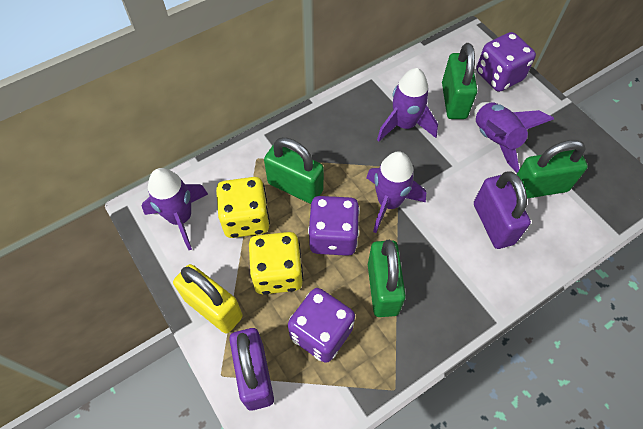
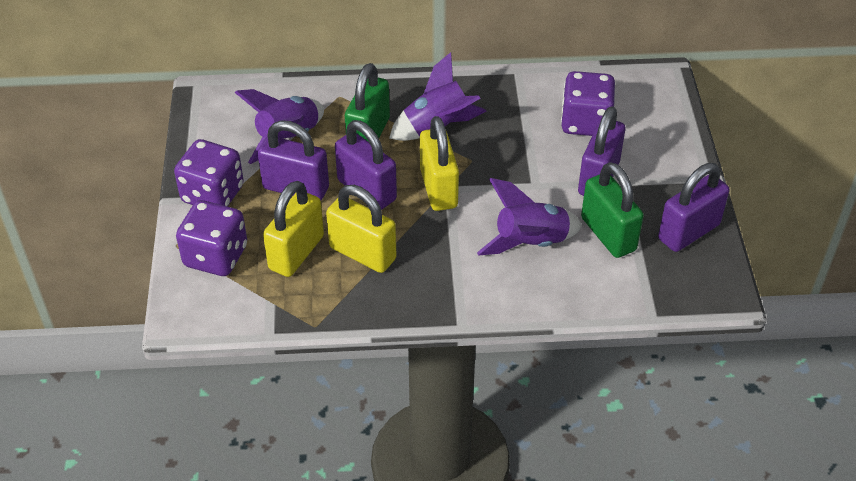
green padlock: [264,138,324,204] [368,240,406,317] [442,43,477,119] [516,140,588,199] = 4 -> [345,63,390,142] [581,162,644,258] = 2
purple padlock: [229,328,274,411] [474,171,531,249] = 2 -> [258,120,329,200] [335,120,397,210] [578,106,625,196] [658,163,729,252] = 4
purple rocket: [141,168,208,250] [366,151,426,233] [377,68,438,142] [474,102,554,173] = 4 -> [235,89,324,164] [389,52,486,141] [477,178,582,255] = 3
yellow dice: [216,177,270,238] [249,232,303,294] = 2 -> none = 0
yellow padlock: [173,264,243,334] = 1 -> [263,181,324,277] [326,185,397,273] [420,116,459,211] = 3

